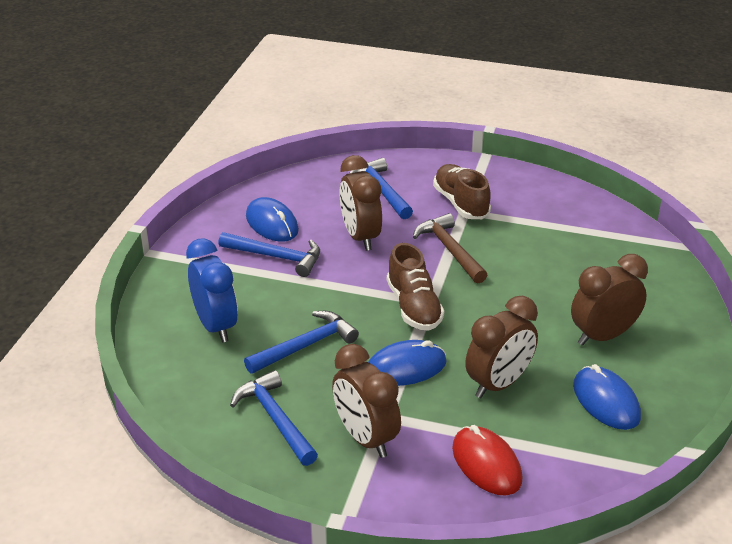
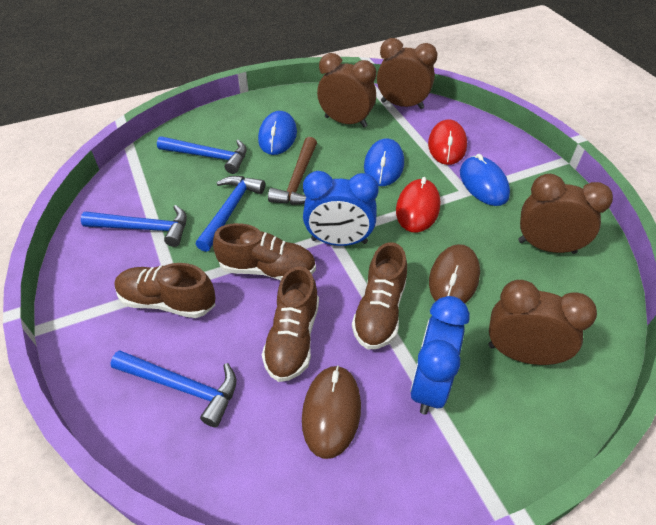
blue clock: [186,238,238,342] = 1 -> [303,171,379,246] [410,296,470,415] = 2
brown mouse: none = 0 -> [302,365,361,459] [429,244,480,303] = 2
brown shoe: [387,243,444,331] [433,164,491,219] = 2 -> [115,263,216,318] [213,223,316,280] [262,266,319,382] [352,242,407,350] = 4
red mouse: [452,425,522,496] = 1 -> [396,177,440,233] [428,119,467,165] = 2

